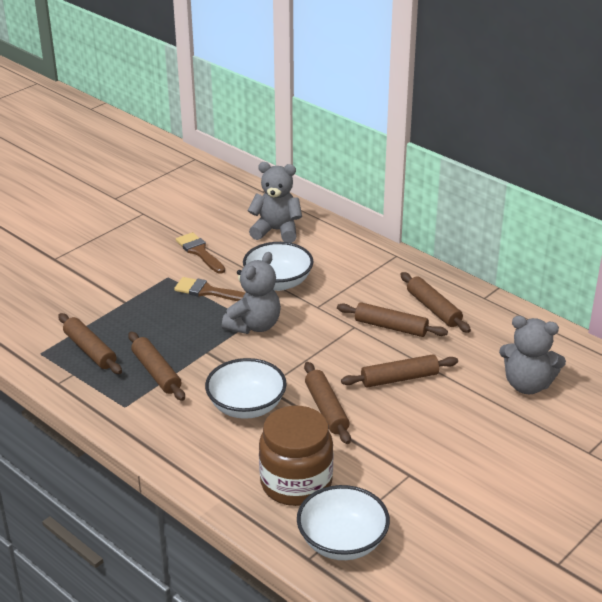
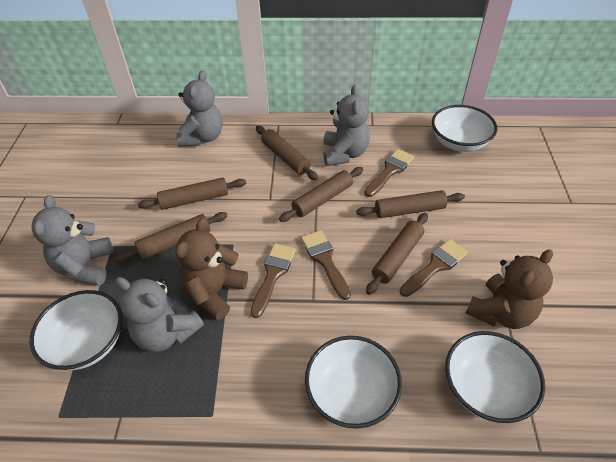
brown brush: [174,277,245,301] [176,232,225,274] = 2 -> [250,243,296,318] [301,230,351,300] [364,149,414,197] [400,239,468,297] = 4
brown jar: [259,406,333,506] = 1 -> none = 0
brown teddy bear: none = 0 -> [175,218,248,320] [466,249,553,329] = 2
grey teddy bear: [222,252,281,334] [247,162,302,243] [499,316,566,394] = 3 -> [31,195,113,286] [115,277,204,352] [177,71,223,146] [323,85,370,166] = 4
white bowl: [205,358,287,419] [243,242,313,291] [297,485,390,560] = 3 -> [30,290,122,370] [305,336,402,428] [432,105,497,152] [445,331,545,423] = 4

